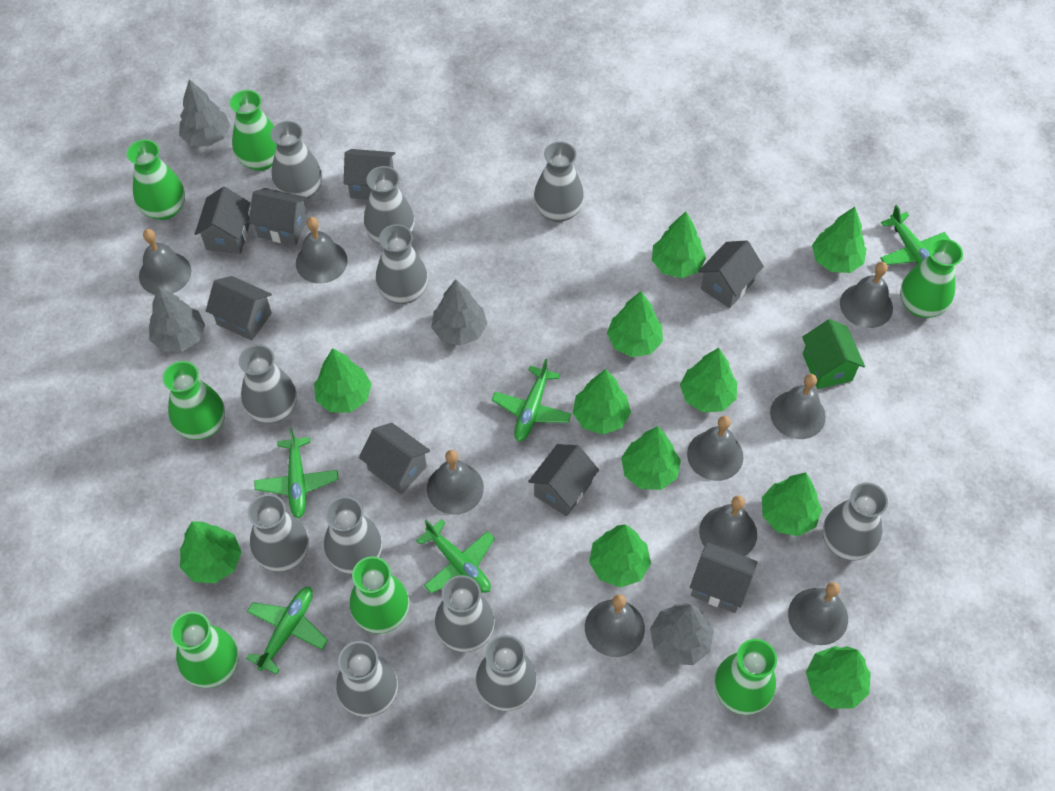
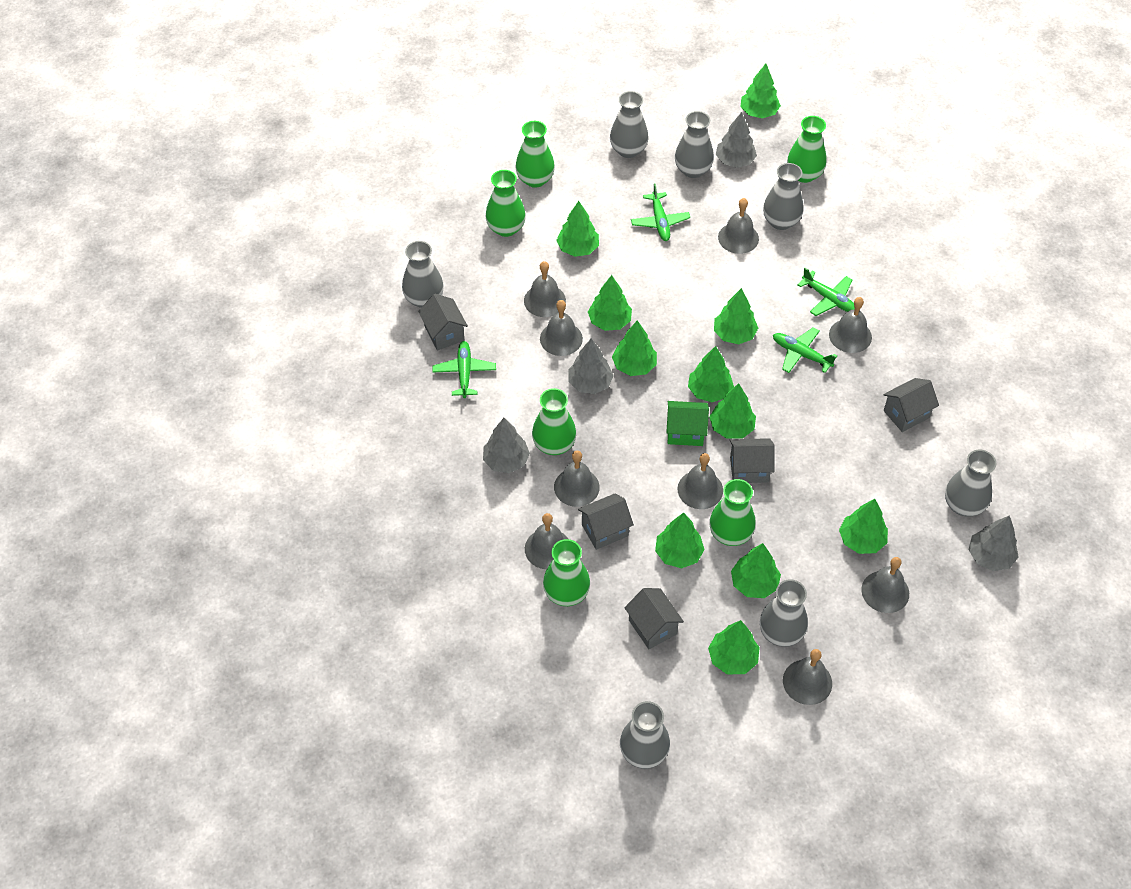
green plane: [246,587,328,674] [254,428,338,519] [416,519,495,593] [492,358,571,442] [880,205,950,265] = 5 -> [433,341,496,398] [631,184,690,241] [773,328,838,373] [798,268,855,316] = 4
green vase: [126,139,185,220] [163,361,225,440] [171,612,239,688] [230,90,277,171] [350,556,409,634] [714,639,777,715] [900,238,963,318] = 7 -> [485,170,526,237] [515,121,555,188] [532,388,576,455] [543,539,590,606] [709,479,756,546] [787,116,826,183] = 6
grey house: [195,187,251,254] [206,276,272,341] [249,188,308,246] [344,149,395,200] [359,423,430,494] [528,444,599,516] [690,542,758,613] [698,241,764,308] = 8 -> [418,294,468,350] [578,493,634,550] [624,588,684,649] [730,438,775,483] [883,378,939,432] = 5
grey vase: [239,345,297,423] [248,494,309,572] [271,121,322,201] [324,496,382,574] [336,641,398,717] [364,166,415,244] [376,224,428,304] [435,575,495,652] [476,635,537,711] [534,142,584,222] [823,483,888,561] = 11 -> [402,241,444,308] [610,91,648,158] [620,701,670,769] [675,111,714,178] [760,579,808,647] [763,163,803,230] [945,450,997,517] = 7

